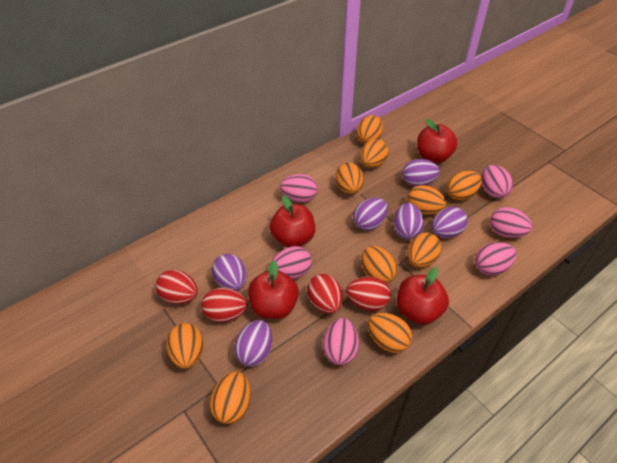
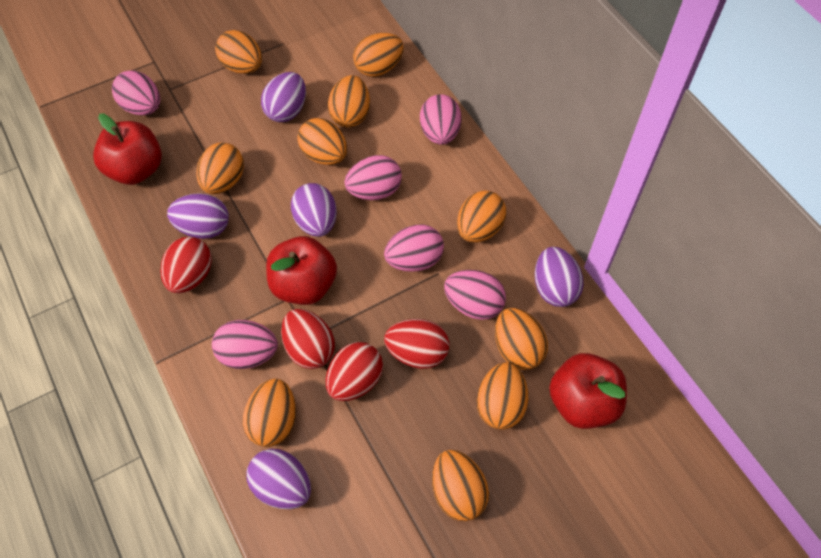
purple egg: [212,254,246,291] [234,320,272,366] [353,198,388,231] [393,203,424,240] [402,159,440,186] [432,207,468,238] = 6 -> [167,193,229,239] [247,449,311,509] [261,72,306,122] [291,183,337,237] [535,247,584,307] = 5
red apple: [248,260,299,319] [270,195,315,247] [397,267,449,325] [417,119,457,163] = 4 -> [93,114,162,185] [266,236,337,305] [549,353,627,429] = 3

